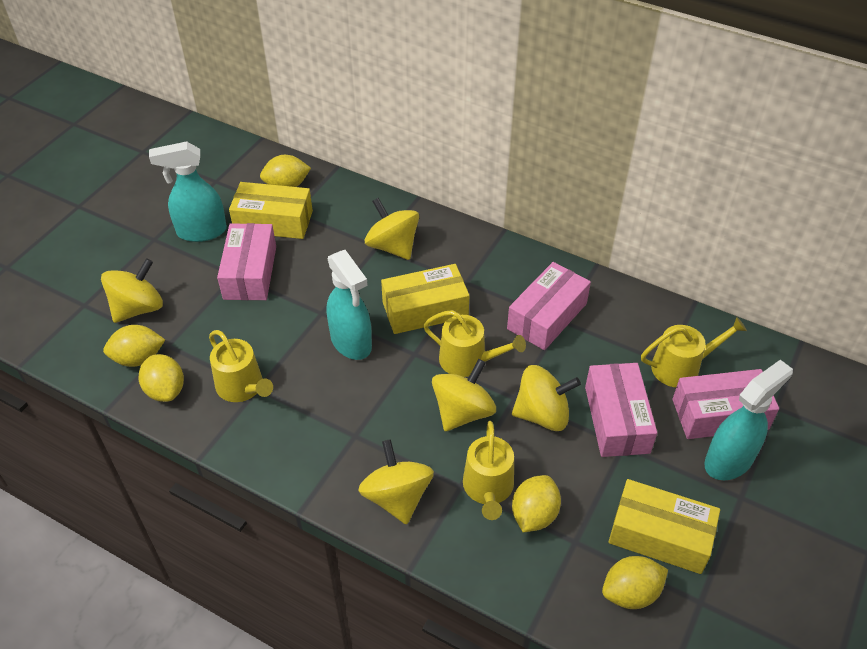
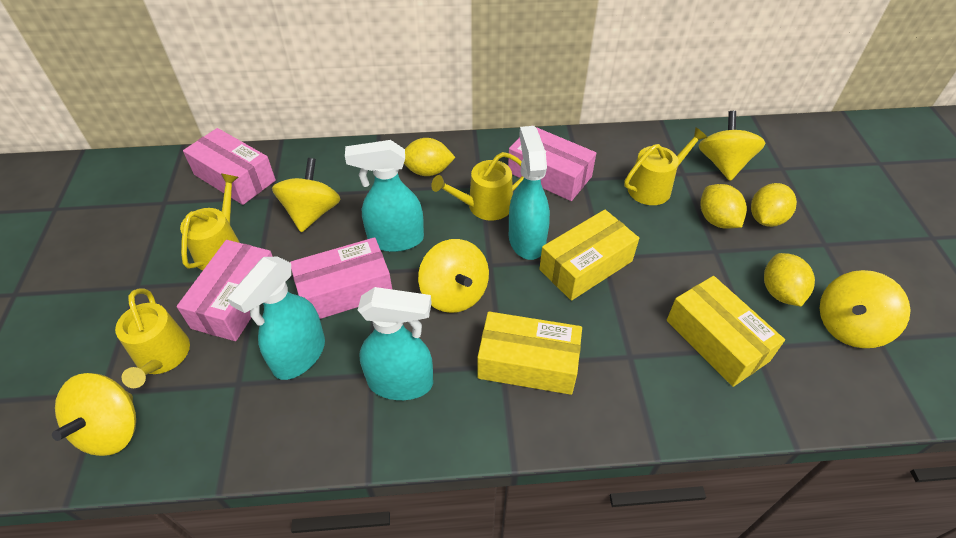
turquoise spray bottle: [149,141,227,242] [327,250,372,360] [704,360,793,480] = 3 -> [227,257,325,380] [345,140,424,252] [358,287,433,400] [509,126,550,260] = 4
yellow lemon: [103,325,165,367] [139,354,184,402] [260,155,311,187] [512,475,561,532] [602,556,668,609] = 5 -> [404,138,456,176] [700,184,747,229] [751,183,797,227] [764,253,815,306] = 4

